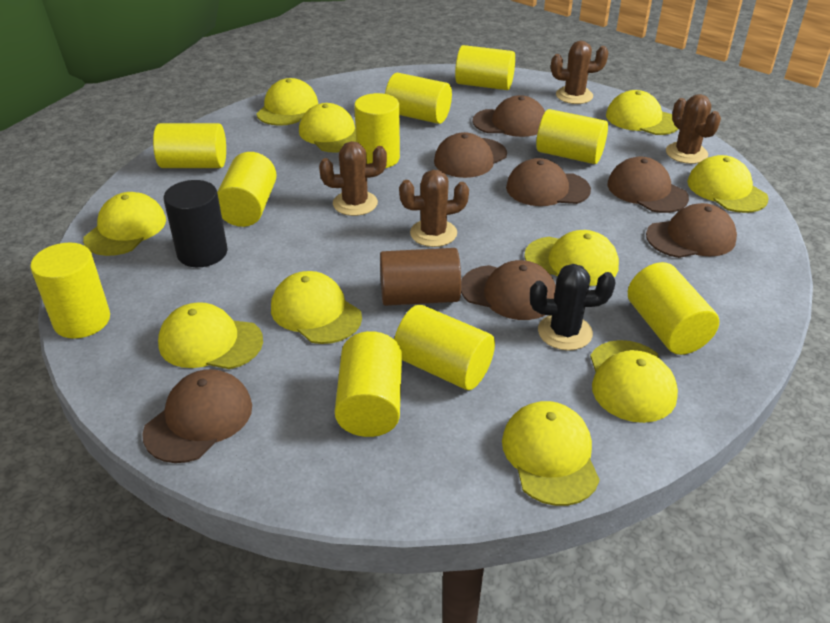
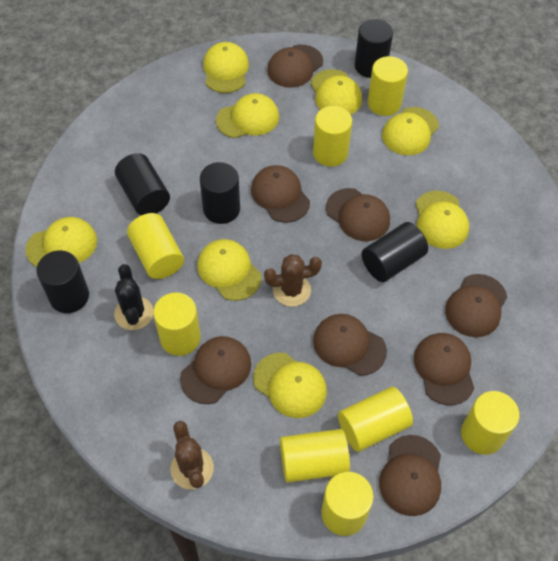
black cylinder: [164,180,228,267] = 1 -> [36,250,89,313] [115,153,170,215] [200,162,240,224] [355,19,393,78] [362,222,428,282] = 5
brown cactus: [319,141,387,216] [399,170,469,247] [551,41,609,104] [666,94,721,164] = 4 -> [170,421,214,490] [264,254,322,307] = 2
brown cap: [142,369,252,463] [434,132,507,178] [461,260,556,320] [472,95,545,137] [506,158,591,206] [607,157,689,213] [646,203,737,258] = 7 -> [180,336,251,404] [251,165,310,223] [267,45,323,88] [313,314,387,376] [326,188,390,241] [379,435,441,516] [414,333,474,405] [445,274,507,337] = 8
brown cylinder: [380,248,461,306] = 1 -> none = 0
yellow cap: [83,192,166,256] [158,302,263,369] [256,78,318,126] [271,271,362,344] [299,103,356,153] [502,401,600,506] [524,230,619,286] [590,340,678,423] [606,90,678,135] [687,155,769,213] = 10 -> [25,217,97,267] [197,239,261,301] [203,42,249,93] [216,93,279,138] [253,353,327,418] [310,69,362,115] [382,107,439,155] [416,191,469,249] = 8
yellow cylinder: [30,243,110,339] [153,123,226,168] [217,152,277,227] [335,331,402,437] [354,93,400,168] [385,73,452,124] [394,305,495,390] [455,45,515,90] [536,109,608,164] [628,262,719,355] = 10 -> [127,213,184,279] [153,292,201,356] [280,429,350,483] [313,106,352,167] [321,472,374,536] [338,387,413,452] [368,56,408,116] [461,391,520,455] = 8

